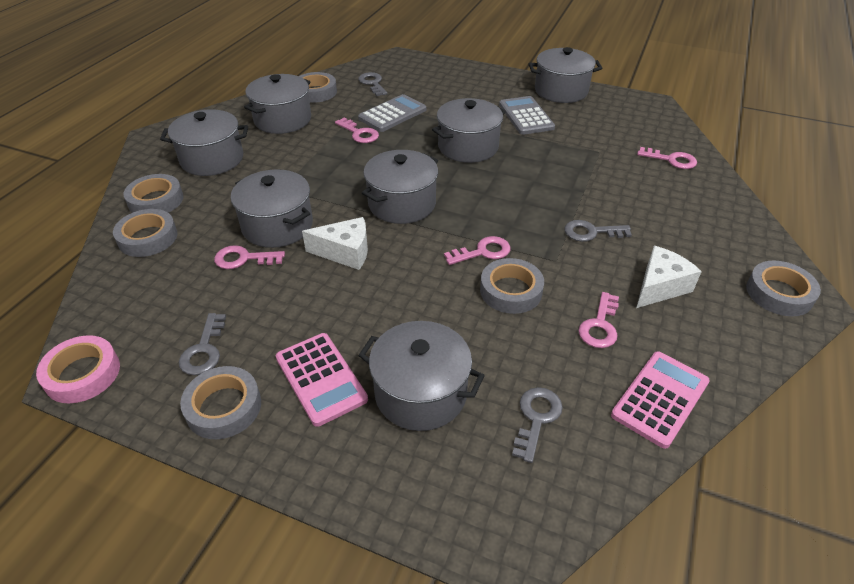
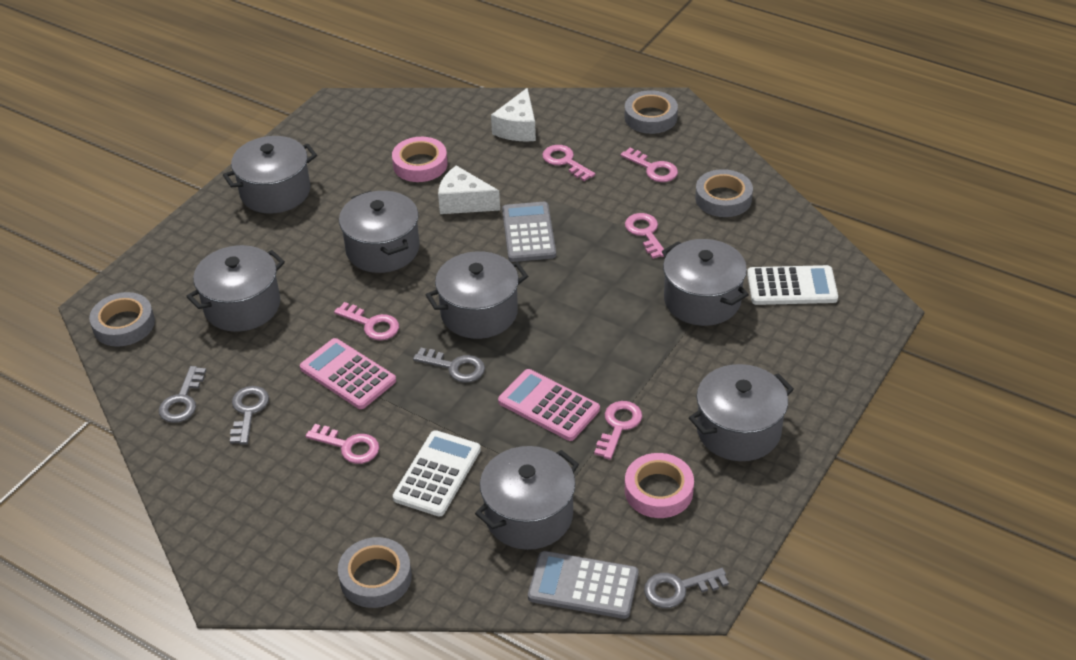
grey tape: [113,209,177,257] [123,174,184,213] [180,366,261,439] [299,72,337,103] [480,258,544,314] [746,261,821,316] = 6 -> [89,292,155,347] [338,537,412,608] [625,90,678,134] [695,169,753,217] = 4
pink key: [214,245,285,269] [335,117,379,143] [444,236,510,265] [578,292,619,348] [637,147,697,169] = 5 -> [306,424,379,464] [334,302,399,340] [542,145,595,181] [594,401,642,460] [620,148,678,182] [625,213,664,259] = 6
pink tape: [36,335,120,403] = 1 -> [392,137,447,182] [625,453,694,518] = 2
white calculator: none = 0 -> [393,430,481,517] [747,265,838,305] = 2

